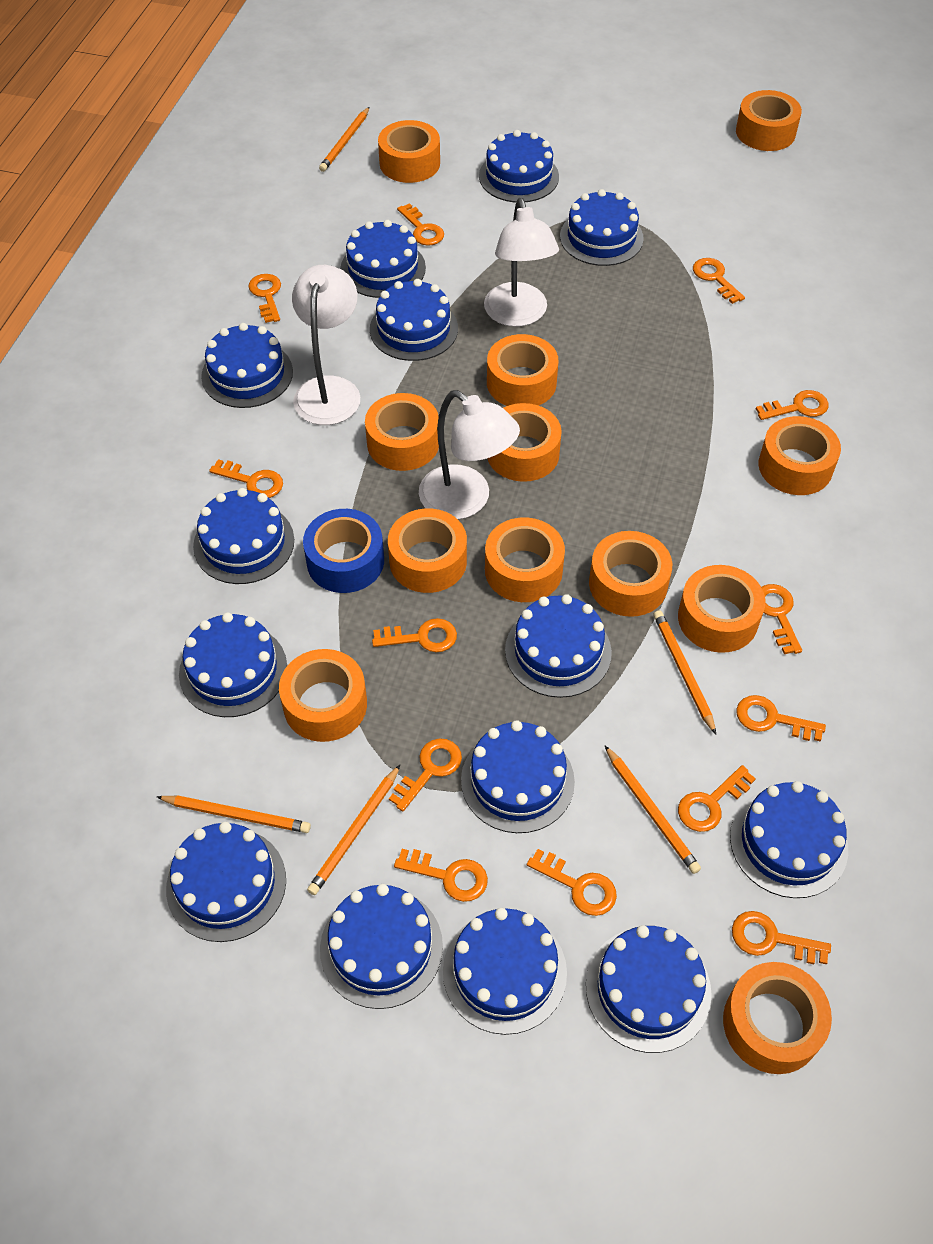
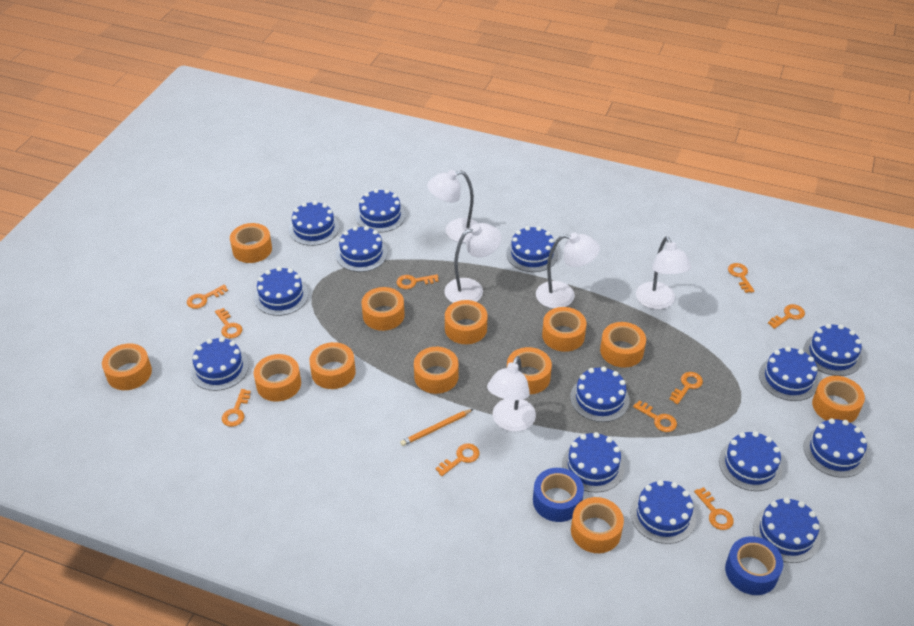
blue tape: [303,509,384,593] = 1 -> [533,468,584,522] [725,536,783,595] = 2
orange key: [209,459,283,498] [248,274,281,323] [372,618,457,652] [389,739,462,811] [394,849,488,902] [397,203,444,246] [527,849,617,916] [678,765,756,832] [693,258,745,304] [732,911,831,964] [736,695,826,742] [756,390,829,420] [761,584,802,654] = 13 -> [187,285,228,309] [215,308,242,338] [222,389,251,427] [396,274,439,289] [436,443,480,476] [633,400,677,432] [669,372,703,404] [694,487,734,530] [728,263,754,293] [768,304,805,329] = 10
orange pencil: [157,795,311,833] [307,765,400,895] [319,107,369,172] [605,746,701,874] [653,610,716,734] = 5 -> [400,409,473,446] = 1
white lamp: [292,265,360,425] [419,390,520,519] [484,198,559,327] = 3 -> [427,170,479,243] [444,223,501,303] [487,356,536,432] [536,232,600,309] [636,237,691,309] = 5

